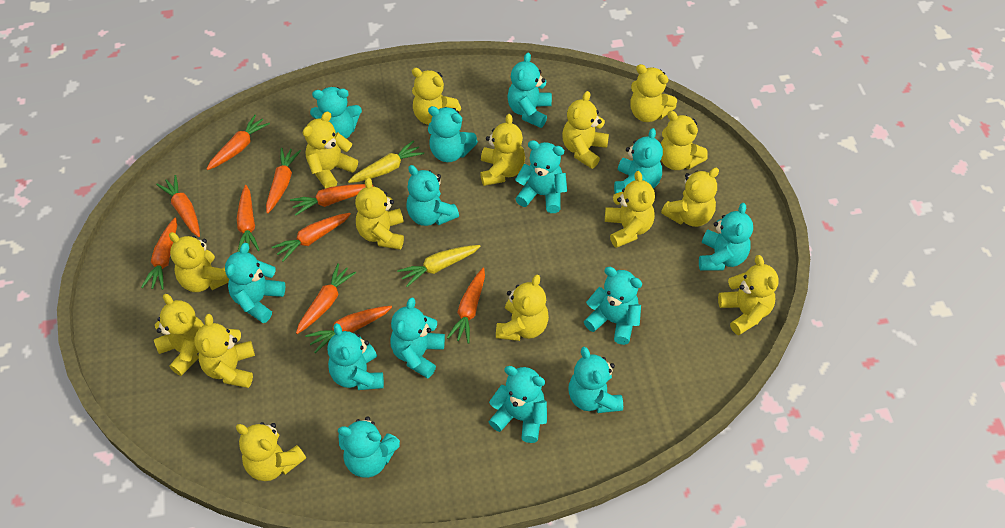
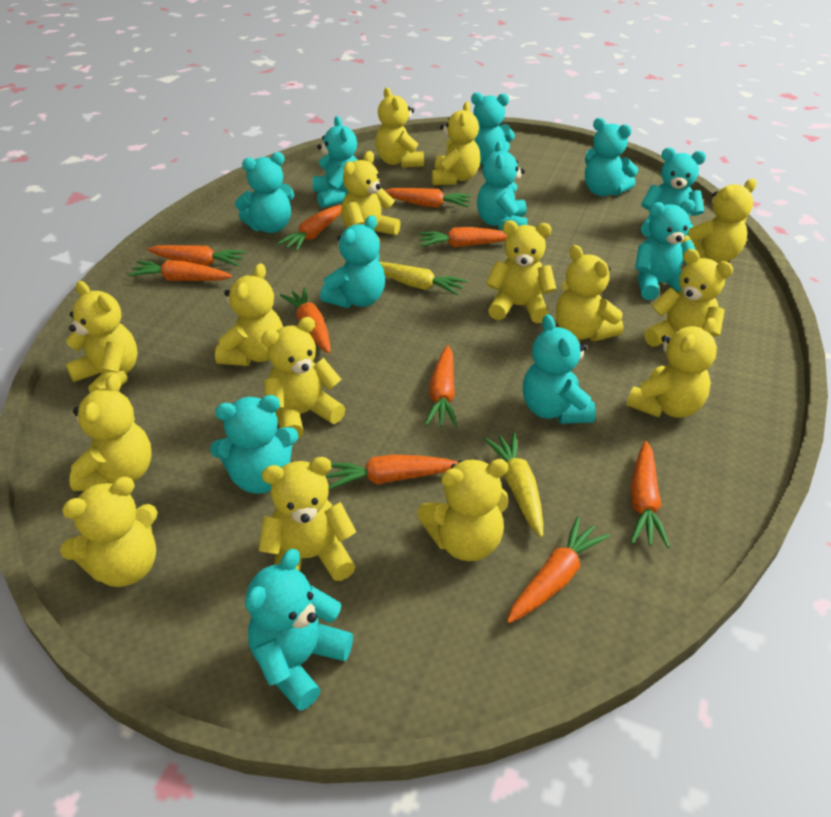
turquoise teddy bear: [225,243,285,323] [310,87,362,139] [327,323,384,390] [338,417,400,478] [390,297,445,378] [406,165,459,226] [428,106,478,162] [488,366,547,443] [507,53,552,128] [515,140,567,213] [569,347,623,413] [584,267,642,345] [614,128,663,194] [699,203,753,271] = 14 -> [210,395,298,494] [235,152,294,233] [245,549,353,711] [313,116,357,208] [320,215,385,308] [471,92,515,165] [477,141,528,231] [523,314,596,424] [585,118,638,196] [635,200,696,300] [641,148,706,237] = 11

